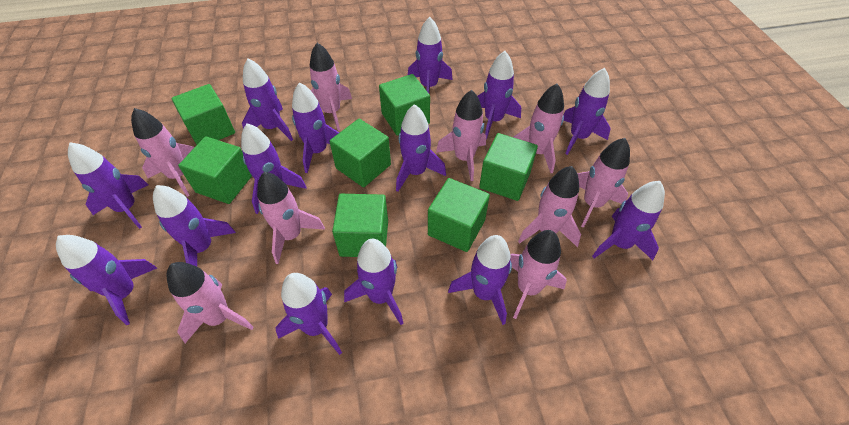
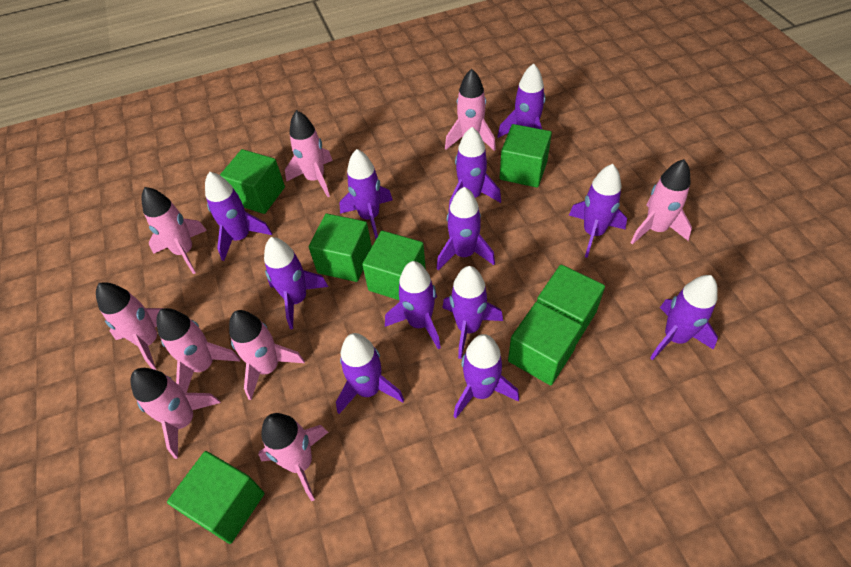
purple rocket: [56,235,157,325] [68,142,148,229] [153,185,236,266] [241,123,307,214] [242,58,293,141] [275,273,342,355] [292,82,339,173] [344,239,403,325] [396,104,446,192] [408,17,453,93] [448,235,512,325] [478,51,521,139] [563,68,611,155] [592,181,665,260] = 14 -> [205,171,272,261] [264,237,328,329] [336,333,404,414] [340,149,393,239] [385,261,441,349] [437,187,495,270] [443,266,503,359] [448,127,501,212] [454,334,519,418] [497,63,545,138] [569,164,627,258] [650,275,718,360] = 12

